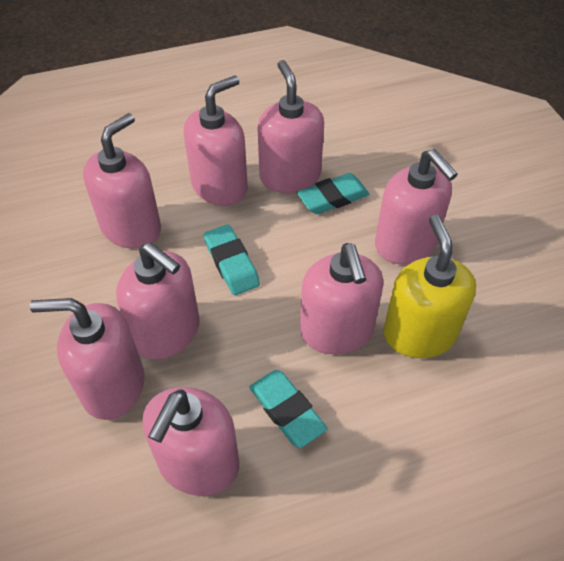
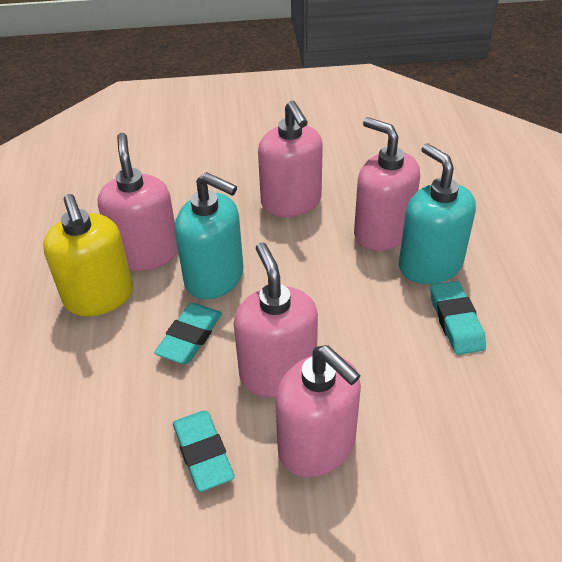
pink soap dispenser: [30,298,145,420] [83,113,161,249] [116,242,200,360] [142,387,239,496] [184,75,248,206] [258,60,324,193] [300,243,383,354] [375,149,458,265] = 8 -> [98,133,178,271] [234,243,318,397] [258,101,323,217] [275,345,361,477] [354,117,420,251] = 5
turquoise soap dispenser: none = 0 -> [175,172,243,299] [399,143,476,284] = 2

